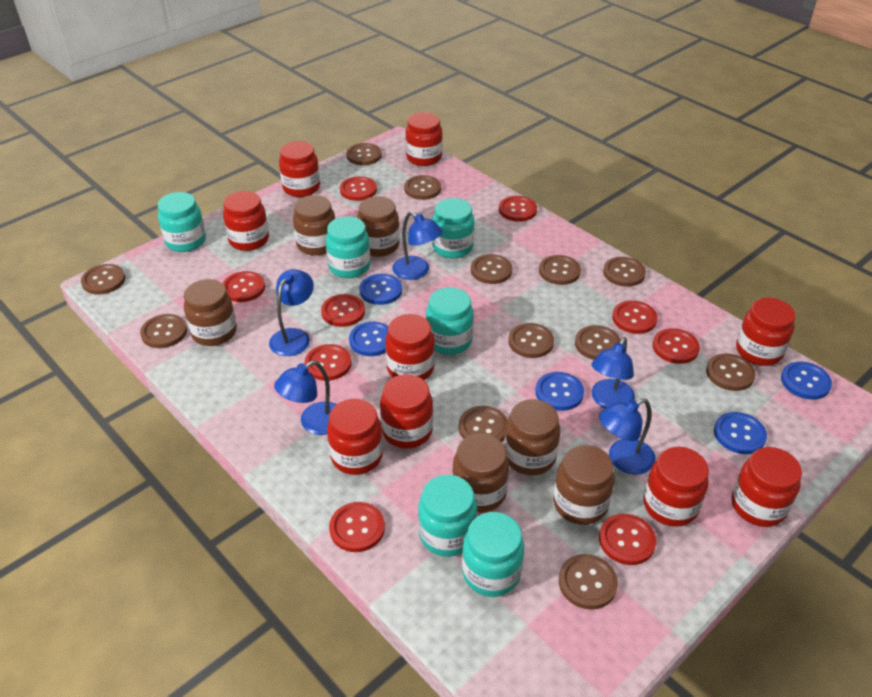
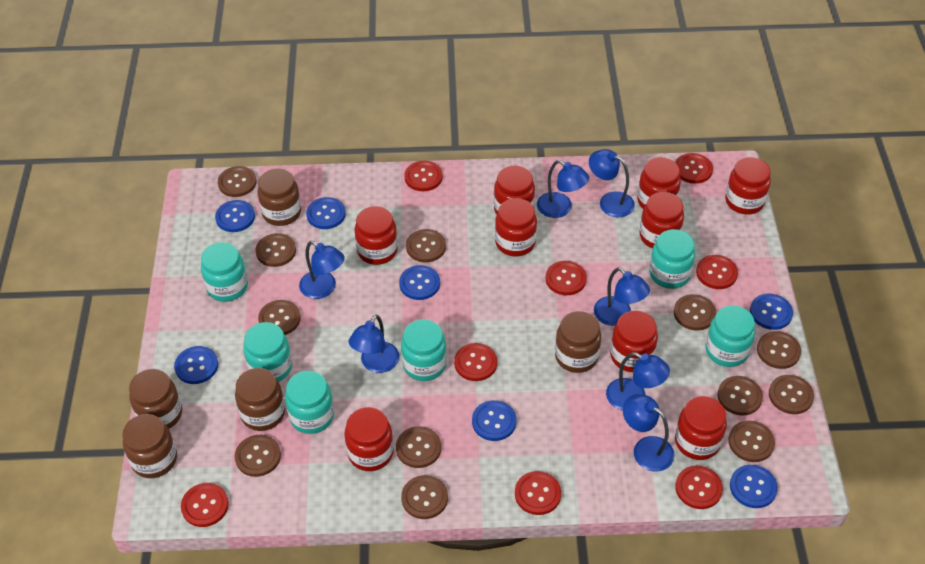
blue button: [349,322,388,356] [360,274,402,305] [536,372,584,411] [714,412,767,454] [781,362,832,400] = 5 -> [174,346,218,384] [215,200,255,232] [306,197,346,229] [399,265,440,300] [472,400,517,441] [730,465,778,508] [750,294,793,330] = 7
blue lamp: [269,269,314,356] [274,361,337,435] [392,212,443,280] [592,337,635,408] [599,398,655,475] = 5 -> [299,241,345,299] [348,314,399,373] [537,160,589,218] [589,149,635,217] [594,267,650,326] [606,352,670,411] [623,394,674,471] = 7
brown jar: [184,279,237,346] [293,195,335,255] [357,196,400,257] [452,434,509,513] [504,399,560,475] [553,445,615,525] = 6 -> [122,414,177,478] [129,369,182,429] [235,368,285,431] [258,169,301,226] [555,311,601,373] = 5
red button: [222,271,265,302] [305,344,352,381] [321,294,365,327] [329,502,385,552] [340,176,377,201] [499,196,537,222] [599,514,656,565] [612,301,658,334] [652,328,700,364] = 9 -> [181,483,229,527] [404,161,443,191] [454,343,497,381] [515,471,561,515] [546,261,587,295] [675,153,713,184] [675,466,723,509] [696,255,738,289] = 8

